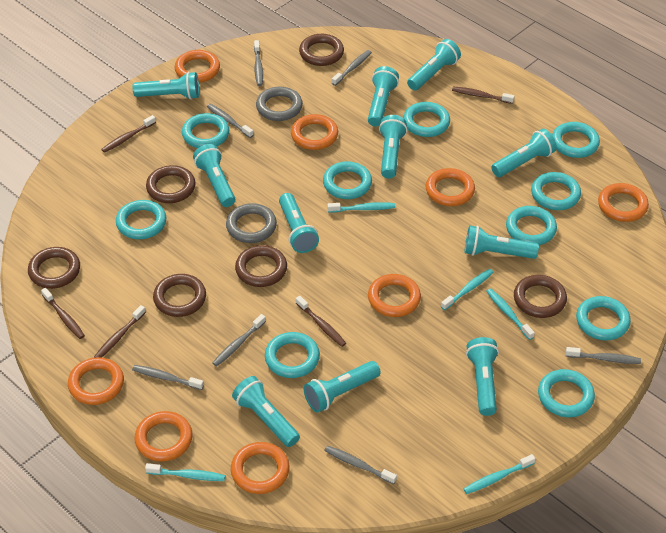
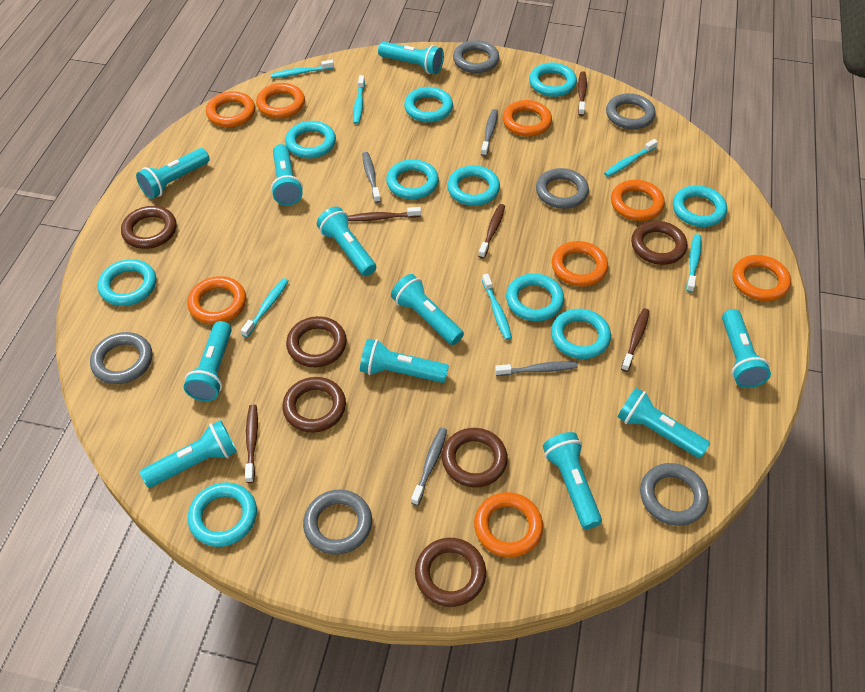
grey ring: [226,203,277,243] [256,87,303,121] = 2 -> [90,332,152,384] [303,490,372,555] [453,40,499,73] [536,168,589,209] [606,93,656,129] [640,463,709,526] = 6
grey toothbrush: [132,365,204,390] [207,104,254,138] [212,314,266,367] [254,40,263,86] [324,446,397,484] [332,50,372,86] [566,347,641,364] = 7 -> [362,152,381,203] [411,428,447,505] [481,109,498,156] [495,361,578,376] = 4
turquoise toothbrush: [145,463,225,481] [327,202,395,213] [441,269,494,310] [464,454,535,494] [486,288,535,340] = 5 -> [241,278,288,338] [271,60,334,78] [353,75,365,124] [482,274,512,340] [604,139,658,177] [686,234,701,292] = 6

